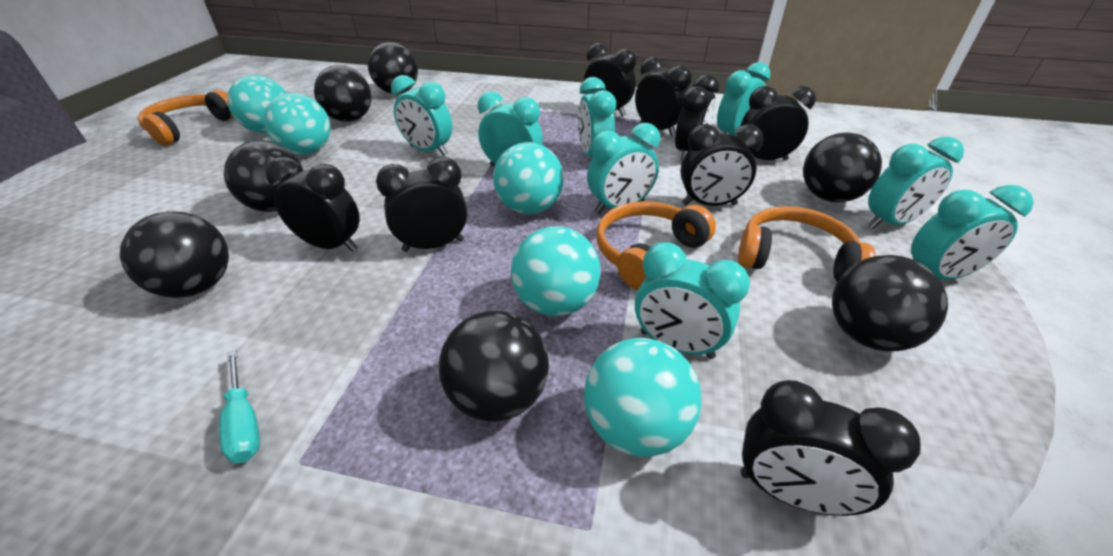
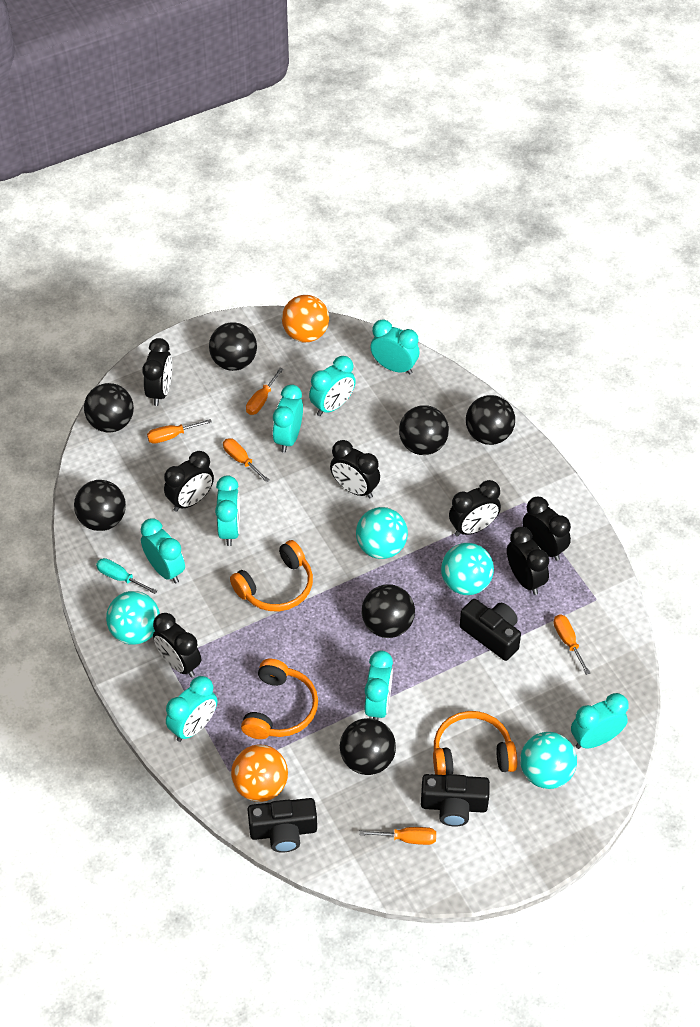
black camera: none = 0 -> [247,798,317,853] [421,774,490,826] [460,599,521,661] = 3
black clock: [265,157,360,252] [376,157,467,252] [584,43,636,117] [635,57,692,136] [675,74,719,161] [680,124,764,206] [740,86,816,160] [741,380,920,516] = 8 -> [142,338,172,406] [153,613,201,677] [164,451,214,512] [330,440,380,499] [449,480,501,537] [507,527,549,595] [522,497,571,561] = 7
orange ball: none = 0 -> [231,744,288,802] [282,295,329,342] = 2
orange screwdriver: none = 0 -> [147,419,212,444] [223,438,269,482] [246,368,283,415] [359,827,436,845] [554,615,590,675] = 5
turquoise ball: [227,75,286,133] [264,93,331,155] [493,142,564,214] [511,226,601,316] [584,338,701,457] = 5 -> [106,591,160,645] [356,507,408,559] [441,543,494,595] [520,732,577,789] = 4

